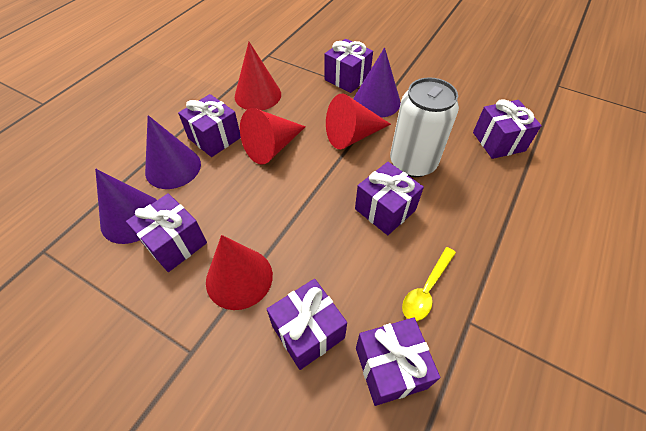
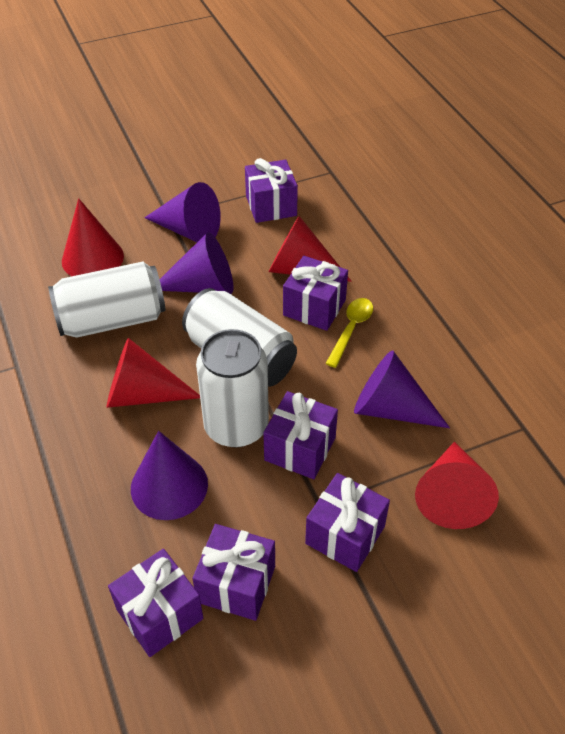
purple cone: [95,169,157,244] [145,115,201,189] [354,47,401,118] = 3 -> [131,431,208,520] [144,182,221,242] [160,232,234,294] [354,350,450,428] = 4
purple gift: [126,193,207,272] [178,94,241,157] [267,279,347,370] [324,39,373,93] [355,162,424,235] [356,317,440,406] [473,99,542,159] = 7 -> [108,549,203,657] [192,524,275,621] [245,158,298,223] [263,391,338,479] [283,256,348,331] [305,473,390,572] = 6
white can: [390,77,459,177] = 1 -> [48,262,166,338] [182,288,297,387] [196,329,269,447] = 3

